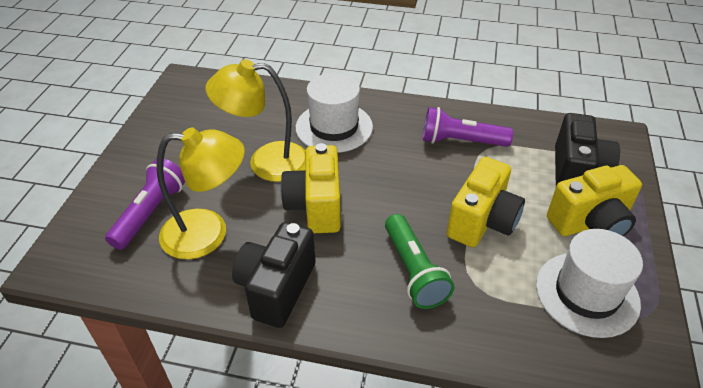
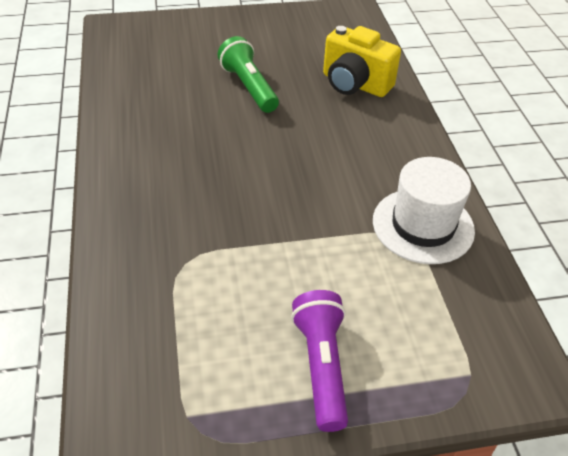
black camera: [232,222,315,328] [555,113,620,186] = 2 -> none = 0
purple flashlight: [105,159,185,250] [423,107,513,147] = 2 -> [291,290,348,432] = 1
white hat: [296,73,373,153] [536,229,643,338] = 2 -> [373,157,475,264] = 1
yellow camera: [281,143,341,233] [447,157,525,247] [547,165,642,237] = 3 -> [323,26,401,97] = 1
yellow lamp: [156,127,245,259] [206,59,306,182] = 2 -> none = 0

